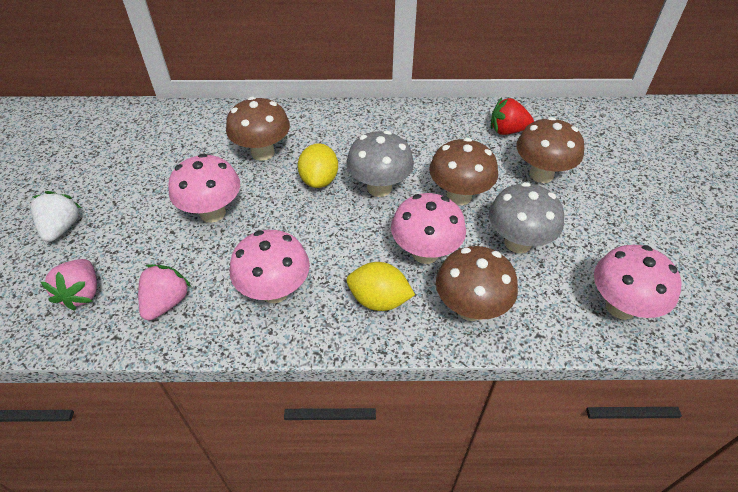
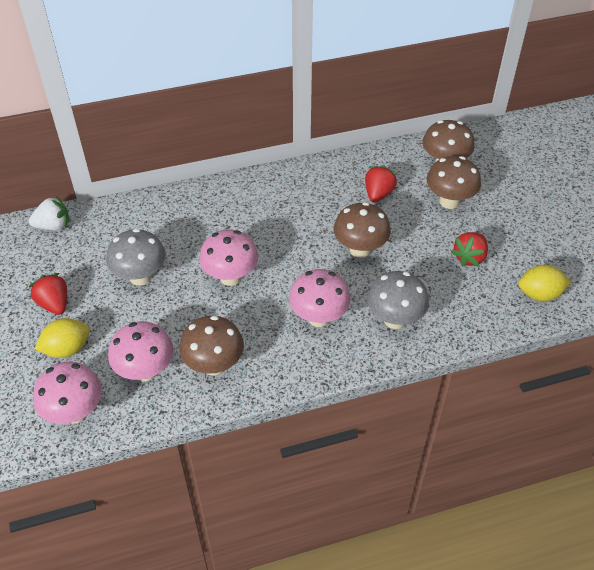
pink strawberry: [41,259,97,311] [138,264,191,320] = 2 -> none = 0
red strawberry: [491,98,534,135] = 1 -> [29,273,67,315] [365,165,397,203] [451,232,488,267] = 3

